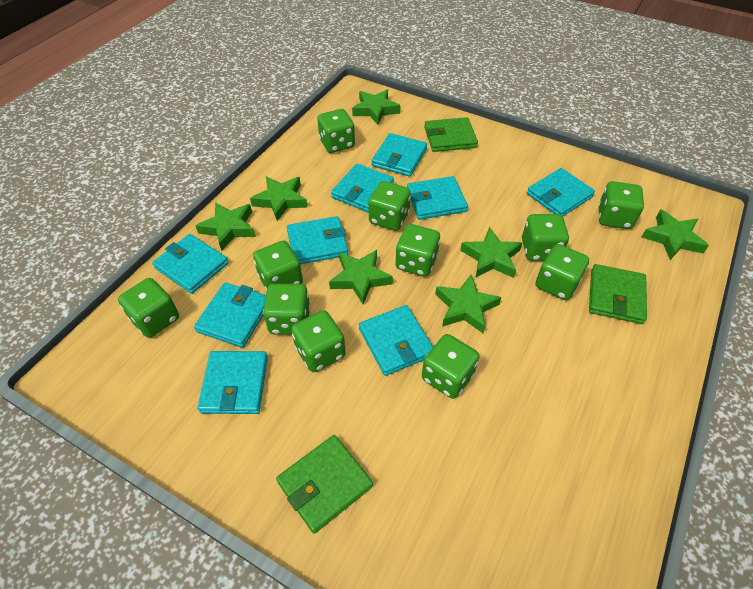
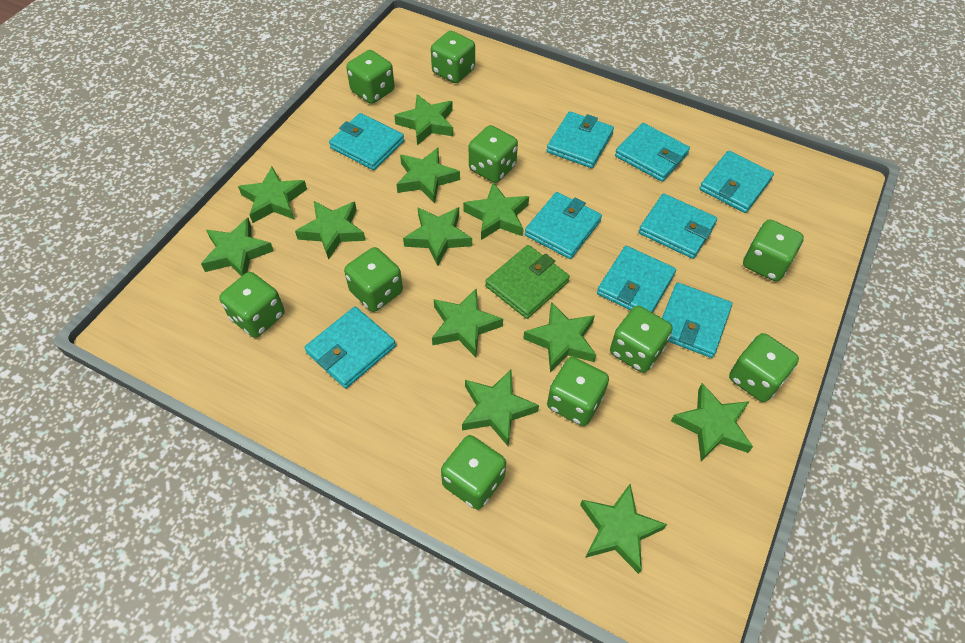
green dice: [118,278,179,338] [253,241,303,291] [263,283,310,335] [291,310,346,372] [317,109,355,153] [368,181,411,231] [395,224,440,277] [422,334,479,399] [522,214,569,261] [536,244,589,300] [598,181,644,229] = 11 -> [219,272,285,338] [344,247,403,312] [346,50,395,104] [431,31,475,83] [441,435,506,510] [469,125,518,183] [547,357,609,426] [610,306,672,373] [729,333,799,402] [743,219,804,281] = 10
green star: [195,202,256,251] [250,176,308,221] [329,250,393,305] [352,89,400,125] [435,275,501,333] [460,227,522,278] [642,209,709,260] = 7 -> [201,218,274,276] [238,167,307,223] [295,201,365,260] [394,94,453,145] [396,148,460,203] [403,207,472,266] [432,288,503,357] [462,370,539,446] [463,182,529,240] [523,302,596,373] [580,484,667,574] [671,383,753,461] = 12
green wallet: [276,435,373,534] [424,117,478,152] [589,264,647,324] = 3 -> [485,245,570,319] = 1

